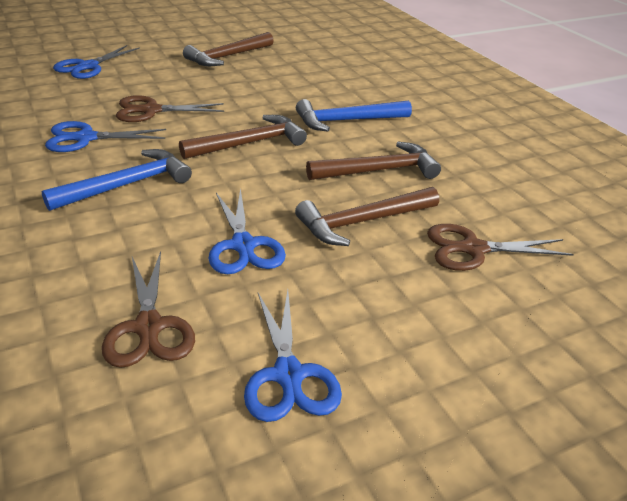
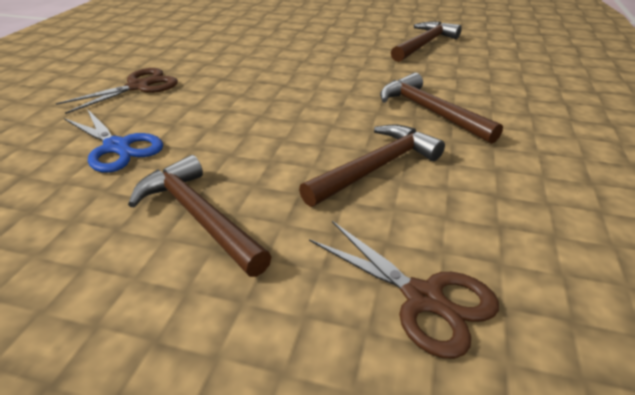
blue hammer: [41,149,192,211] [296,99,412,132] = 2 -> none = 0
blue scissors: [45,121,166,152] [53,45,140,79] [209,188,286,274] [244,290,342,422] = 4 -> [64,109,163,173] = 1
brown scissors: [102,251,195,368] [116,95,224,122] [427,224,574,271] = 3 -> [56,68,178,114] [309,221,499,359] = 2

